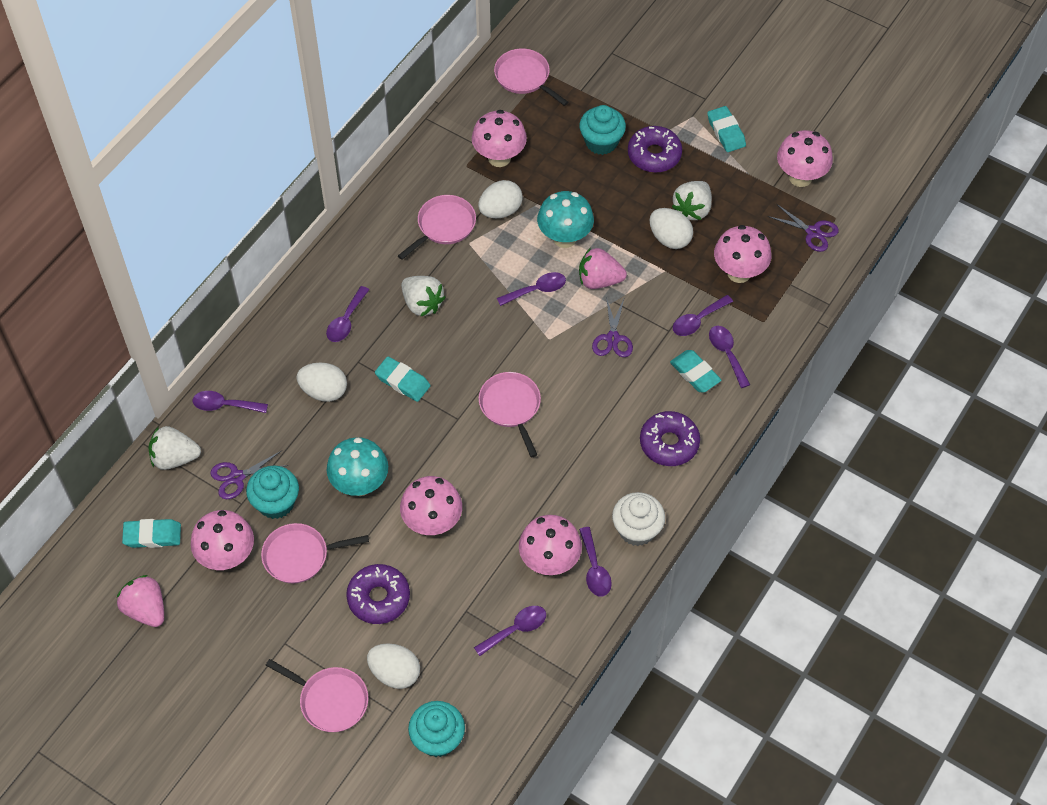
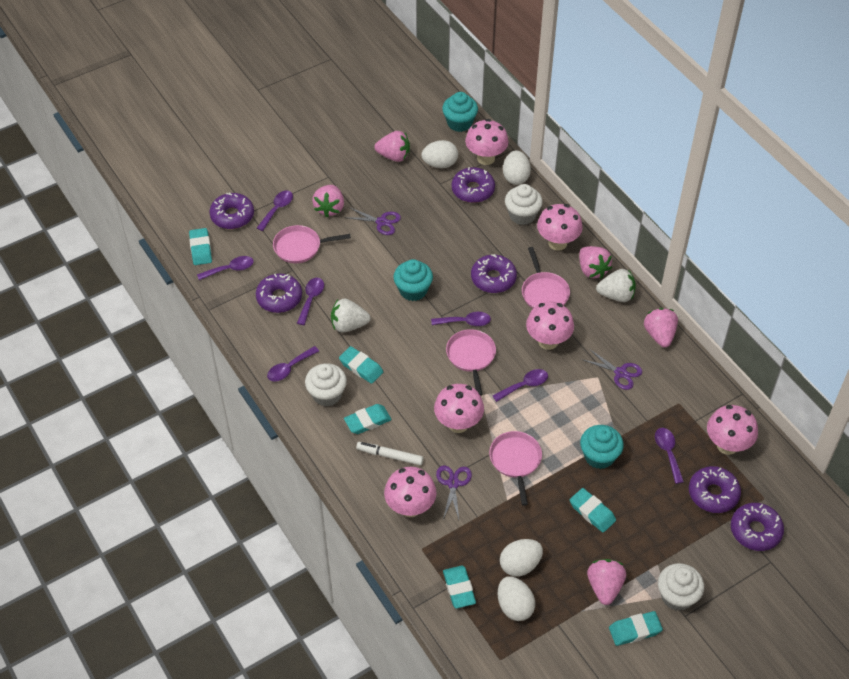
pink pan: [261,523,369,583] [266,659,368,732] [398,195,476,260] [479,372,541,457] [494,48,568,106] = 5 -> [273,225,351,263] [446,329,496,396] [489,431,542,506] [522,247,570,308] = 4
pink strawberry: [117,575,164,627] [579,248,627,289] = 2 -> [312,185,344,217] [374,131,410,162] [579,246,612,279] [587,559,626,605] [644,308,678,347] = 5
purple donut: [346,564,410,624] [628,126,682,173] [640,411,700,466] = 3 -> [209,192,254,229] [256,274,302,313] [452,167,495,203] [471,254,517,293] [689,466,741,513] [731,503,784,551] = 6
turquoise eraser: [122,519,181,548] [375,356,430,402] [670,350,722,392] [707,106,746,152] = 4 -> [189,228,212,265] [339,346,383,384] [344,404,392,434] [443,566,476,608] [570,488,616,533] [609,611,663,646] = 6
turquoise mushroom: [327,437,388,496] [537,191,594,248] = 2 -> none = 0
white cupcake: [612,492,665,546] = 1 -> [305,363,347,406] [505,184,543,225] [658,563,704,611] = 3
white marker: none = 0 -> [356,442,424,465] = 1
white strawberry: [148,426,201,470] [401,276,445,317] [672,181,712,220] = 3 -> [331,299,370,333] [596,269,636,302] = 2

